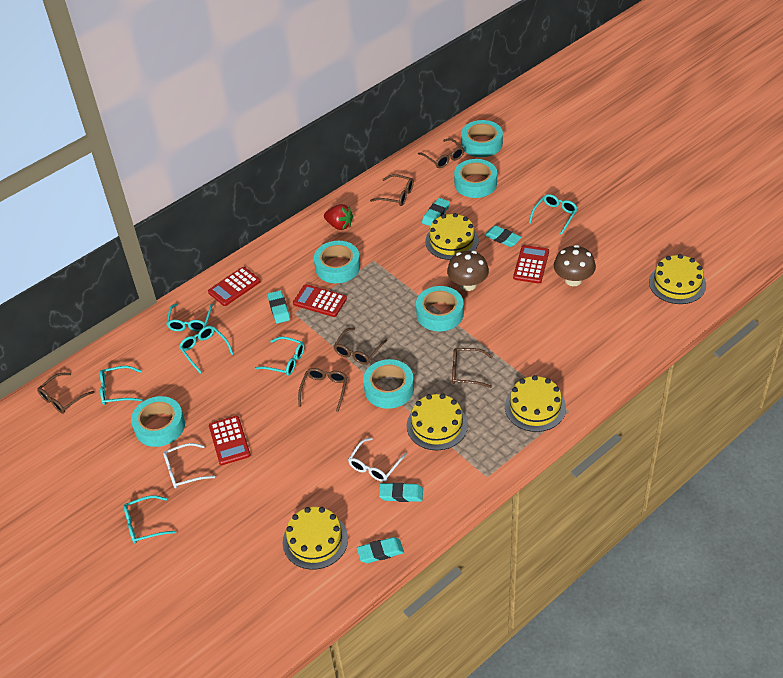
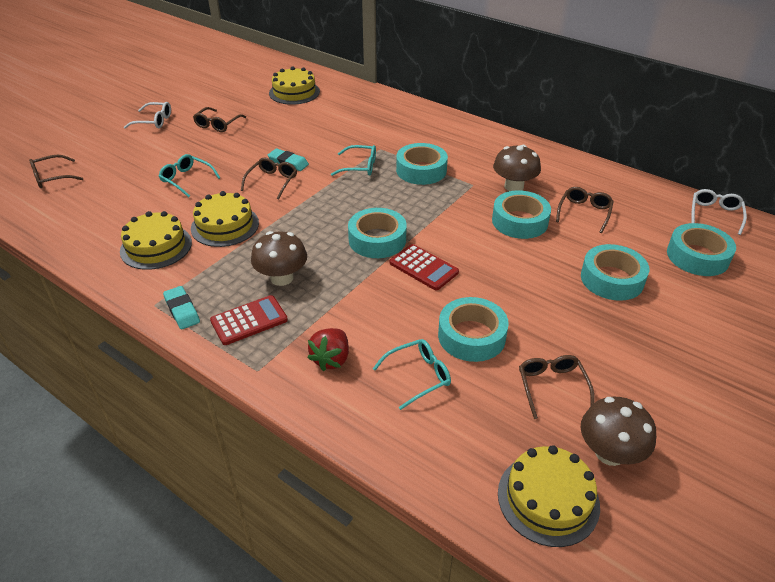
brown glasses: [37,373,95,414] [298,368,347,412] [334,327,387,365] [370,174,414,206] [418,138,464,168] [452,348,493,388] = 6 -> [29,155,83,188] [193,107,246,132] [241,158,297,200] [519,355,595,419] [556,187,614,233] = 5
brown mushroom: [447,251,489,291] [554,245,596,286] = 2 -> [251,231,307,286] [493,145,541,191] [581,397,656,466] = 3
red calculator: [208,267,261,306] [209,416,250,465] [293,284,347,317] [513,245,549,283] = 4 -> [210,295,288,345] [390,244,459,291] = 2
turquoise eraser: [267,290,290,324] [357,537,404,563] [379,482,423,502] [422,198,450,226] [484,225,522,247] = 5 -> [163,286,200,330] [268,148,309,171] = 2
turquoise glasses: [100,366,143,405] [123,495,176,544] [166,303,213,332] [179,326,234,374] [255,336,305,376] [529,194,578,235] = 6 -> [159,154,220,197] [331,145,376,176] [373,339,451,410] = 3
yellow cake: [283,507,348,570] [407,394,468,450] [425,213,479,260] [505,375,566,432] [649,254,706,304] = 5 -> [120,211,192,270] [191,191,259,247] [269,67,320,105] [498,445,600,547] = 4

